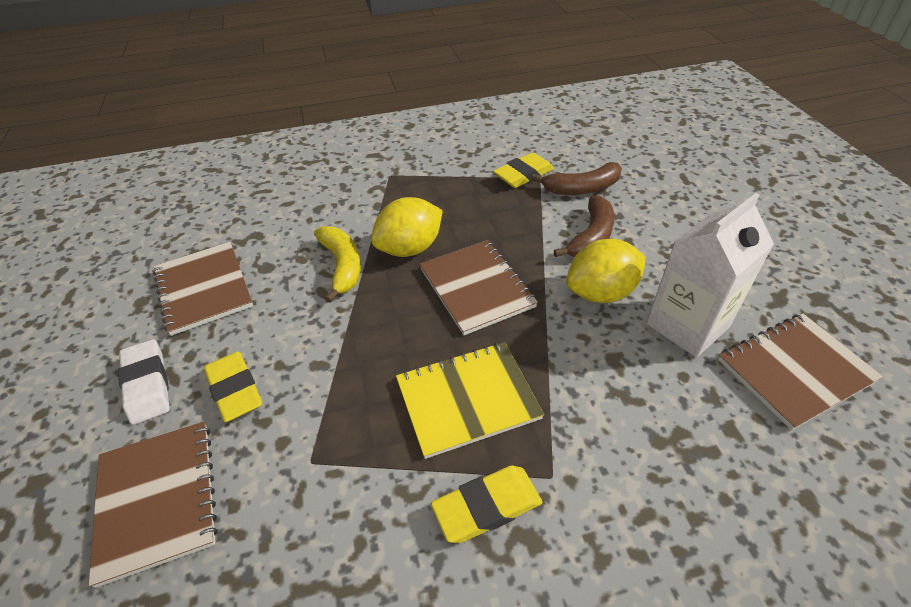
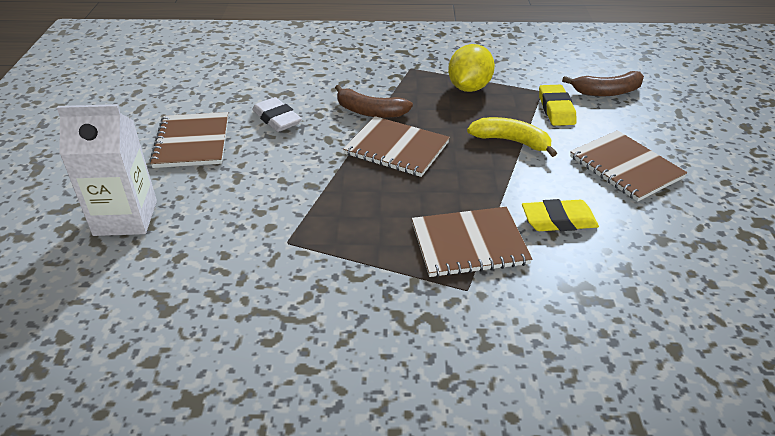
yellow eraser: [204,351,262,422] [431,465,542,543] [493,153,554,188] = 3 -> [522,199,599,231] [539,85,577,126] = 2
yellow lemon: [371,197,443,257] [566,239,646,303] = 2 -> [448,44,495,92] = 1
yellow notebook: [396,342,544,459] = 1 -> none = 0

